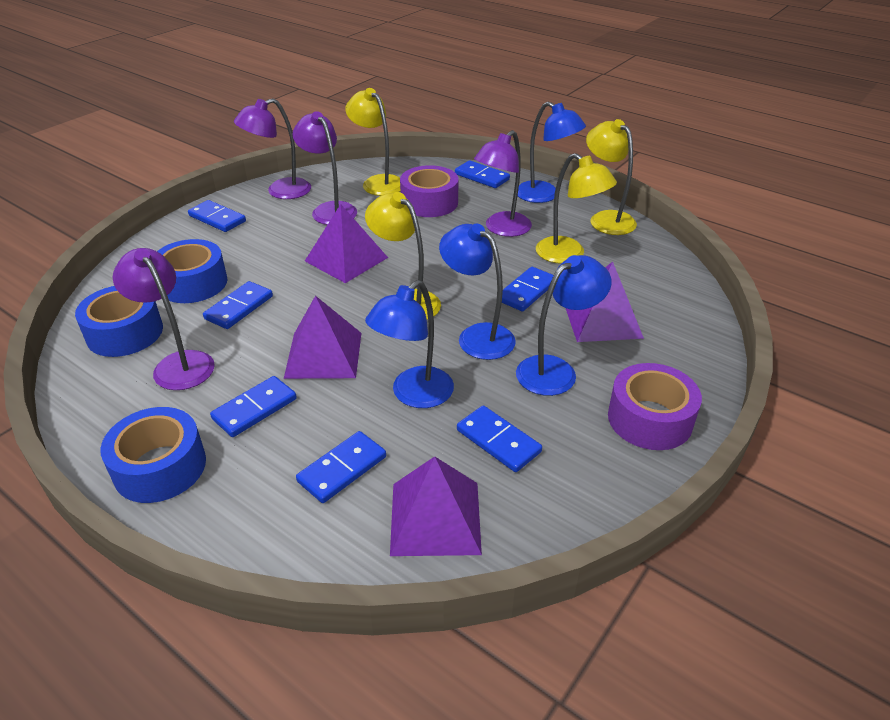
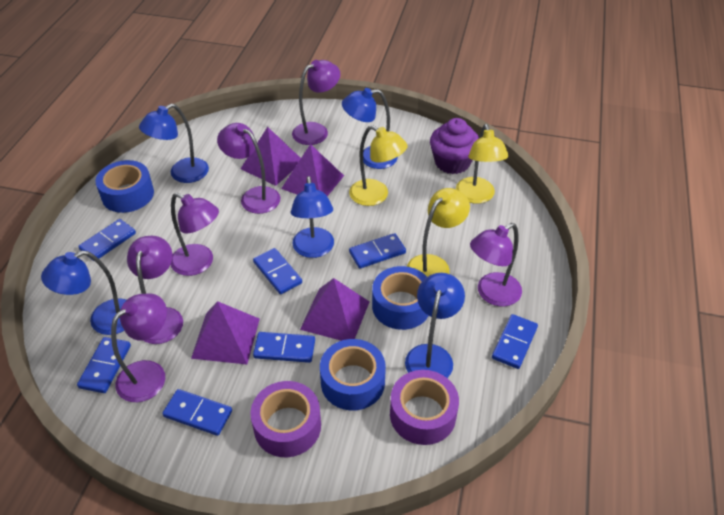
blue lamp: [365,280,454,408] [439,224,516,360] [516,255,612,396] [518,102,586,203] = 4 -> [41,250,126,335] [139,104,209,183] [291,176,334,258] [342,88,398,169] [405,273,465,378] = 5
purple cupcake: none = 0 -> [430,118,479,174] = 1
purple lamp: [113,248,215,390] [234,98,311,199] [292,111,357,225] [474,130,532,237] = 4 -> [111,293,167,402] [127,236,183,344] [171,193,219,276] [217,123,280,214] [292,60,340,145] [470,223,522,307] = 6
yellow lamp: [345,88,400,196] [365,192,441,320] [536,153,617,264] [586,119,637,235] = 4 -> [349,125,408,206] [407,188,470,277] [456,124,509,204] = 3

